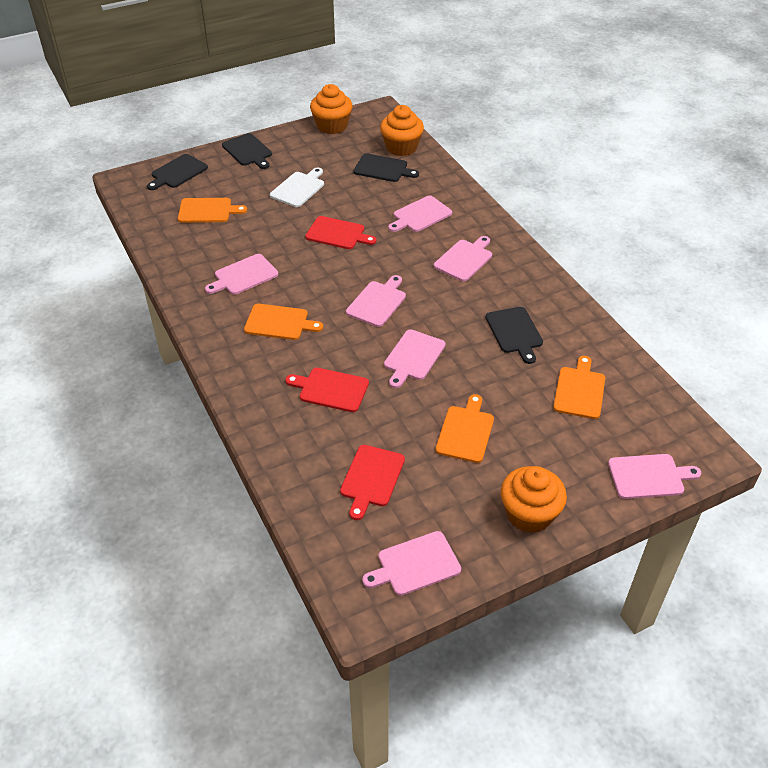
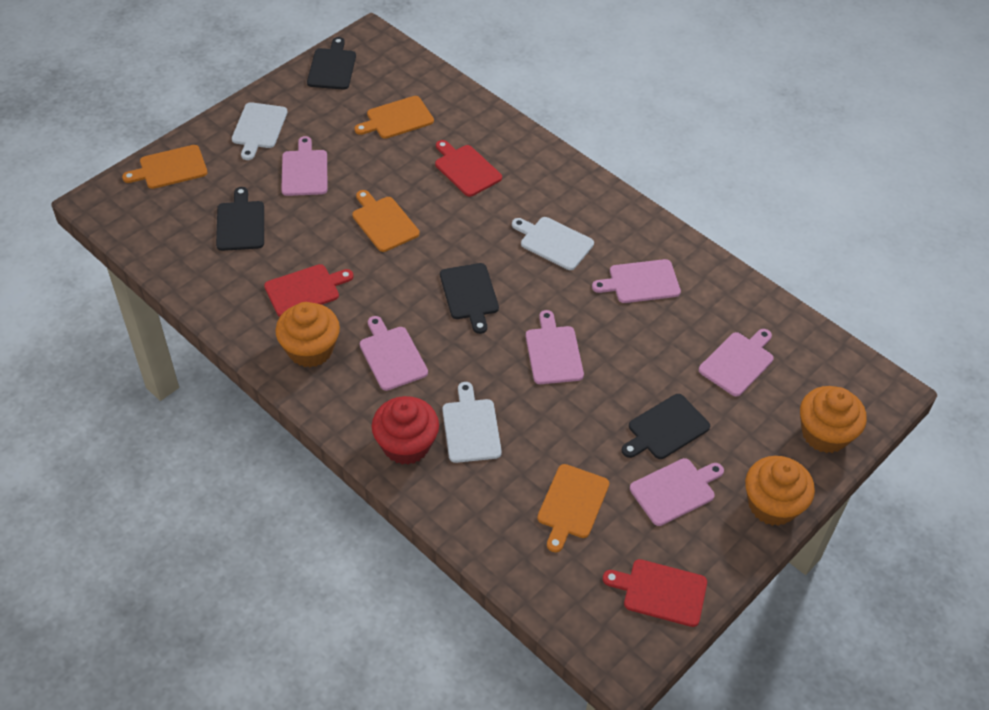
pink cutting board: [205,254,278,295] [346,275,406,327] [362,531,461,596] [384,329,445,388] [388,196,452,232] [434,236,492,281] [608,454,702,499] = 7 -> [281,136,327,196] [360,316,428,391] [526,310,584,384] [592,259,681,303] [630,458,724,526] [699,329,774,397] = 6
red cupcake: none = 0 -> [372,396,439,465] = 1
white cutting board: [270,168,324,207] = 1 -> [232,102,287,160] [443,382,502,463] [512,217,594,270] = 3

